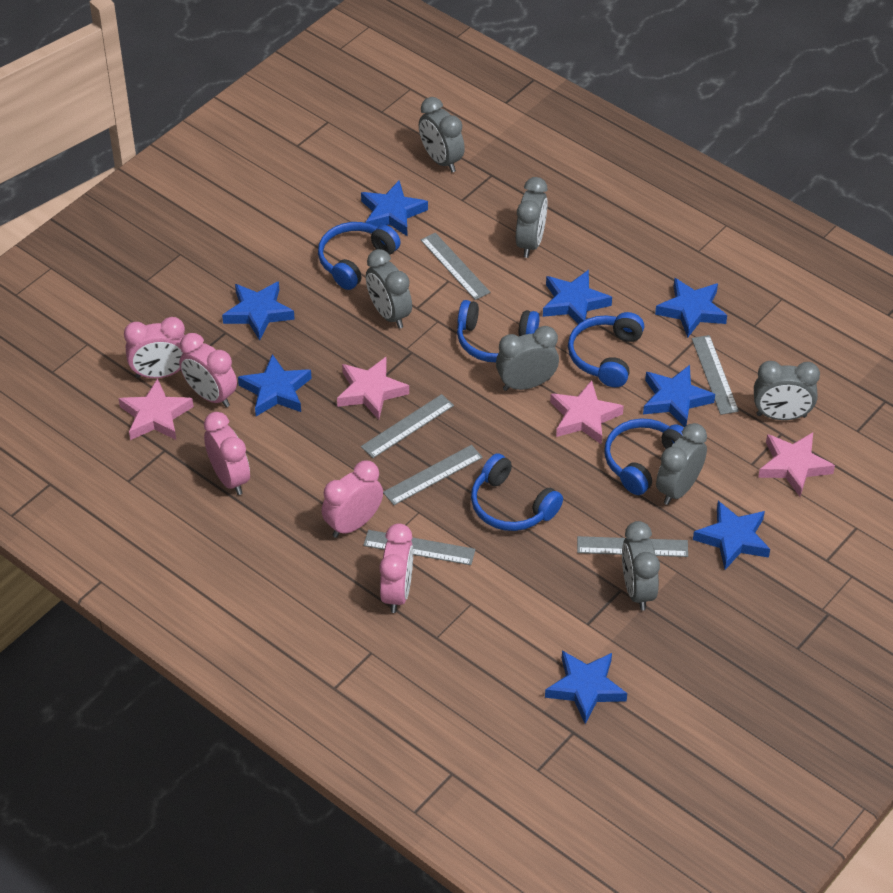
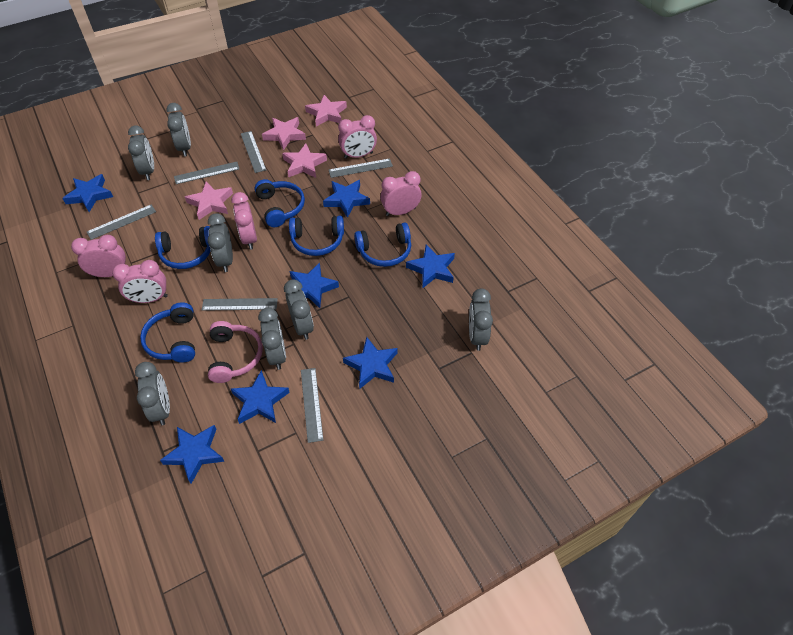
blue star: [222,281,295,341] [238,354,312,416] [361,180,428,236] [543,270,612,324] [545,651,627,724] [643,365,715,427] [655,278,727,338] [693,501,770,570] = 8 -> [62,174,113,212] [160,425,225,484] [231,370,290,424] [290,262,339,308] [323,180,370,218] [343,337,398,388] [406,245,455,289] = 7
pink headphones: none = 0 -> [208,321,263,383] = 1

